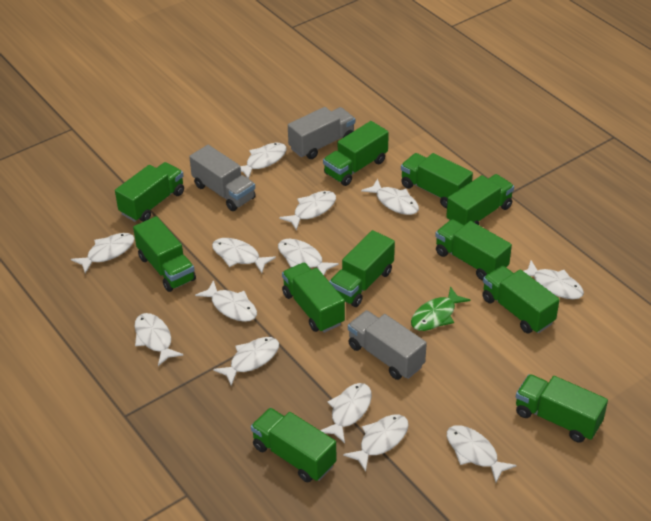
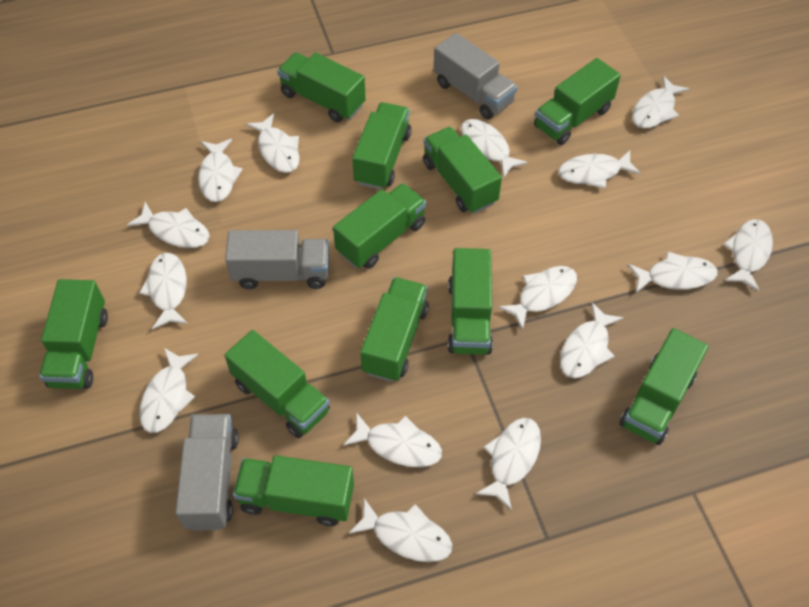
green fish: [411,286,471,331] = 1 -> none = 0
white fish: [71,233,134,274] [135,313,184,366] [195,280,257,322] [212,238,276,273] [213,337,279,386] [240,143,286,179] [278,239,339,275] [279,191,336,231] [320,383,372,443] [343,415,409,472] [361,178,419,215] [447,425,517,483] [524,261,584,299] = 13 -> [127,202,210,248] [139,253,188,330] [139,348,199,433] [198,139,243,202] [246,113,300,173] [343,412,442,467] [349,498,452,562] [461,119,528,178] [475,418,541,511] [498,266,577,330] [558,150,641,188] [560,302,623,379] [628,252,718,293] [632,76,689,129] [723,219,773,292] = 15

